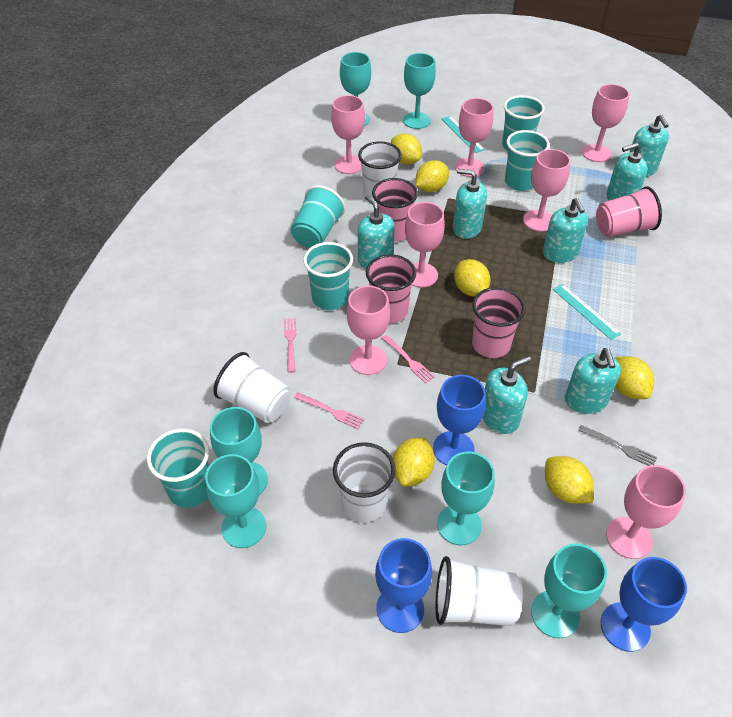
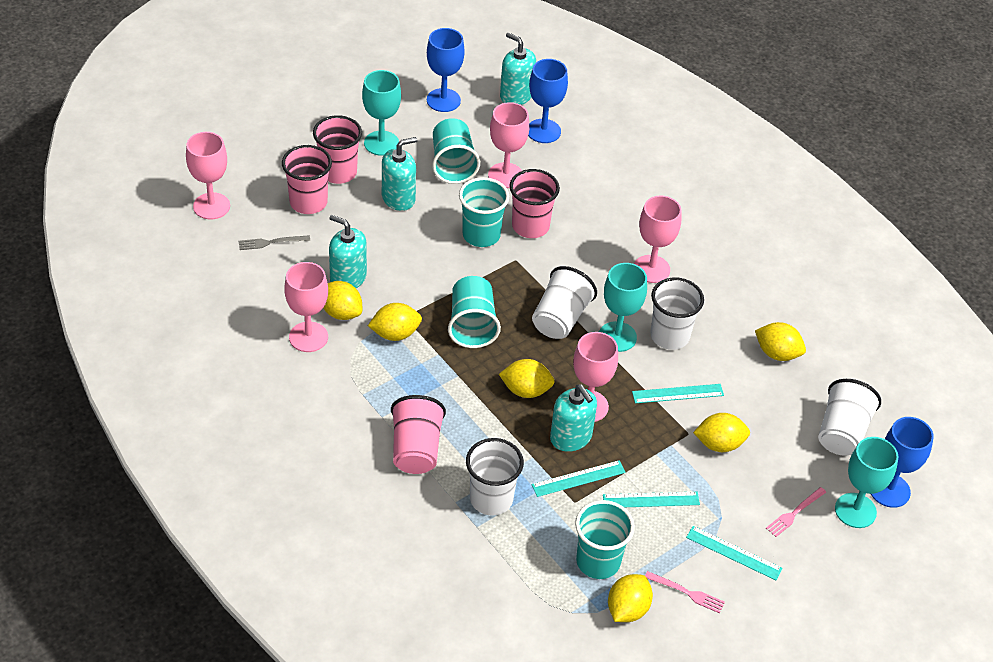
pink fork: [284,318,296,373] [294,392,364,429] [381,335,435,384] = 3 -> [645,571,725,613] [766,487,826,537] = 2
pink goblet: [331,95,365,174] [347,286,390,375] [405,202,445,288] [455,98,493,177] [523,149,570,232] [582,84,629,162] [606,465,686,559] = 7 -> [186,132,230,220] [284,262,328,352] [488,102,529,188] [573,332,618,422] [634,196,681,283] = 5
turquoise cup: [147,428,209,508] [291,185,345,248] [303,242,353,310] [502,95,545,151] [505,130,550,191] = 5 -> [432,118,480,184] [448,276,501,348] [459,177,509,247] [575,500,635,579] = 4
turquoise goblet: [205,454,266,548] [210,407,268,495] [340,52,371,126] [403,53,436,129] [437,452,495,545] [531,544,607,638] = 6 -> [362,70,401,156] [599,263,647,352] [835,437,899,528] = 3
turquoise ruler: [441,116,484,153] [553,284,621,340] = 2 -> [532,460,626,497] [603,491,700,507] [632,384,724,403] [686,526,783,580] = 4
turquoise soap dispenser: [358,195,395,269] [453,169,487,239] [483,356,531,434] [543,198,588,263] [565,348,621,414] [606,143,648,201] [629,115,669,177] = 7 -> [329,215,367,288] [382,137,417,211] [500,32,536,105] [550,384,597,452] = 4

